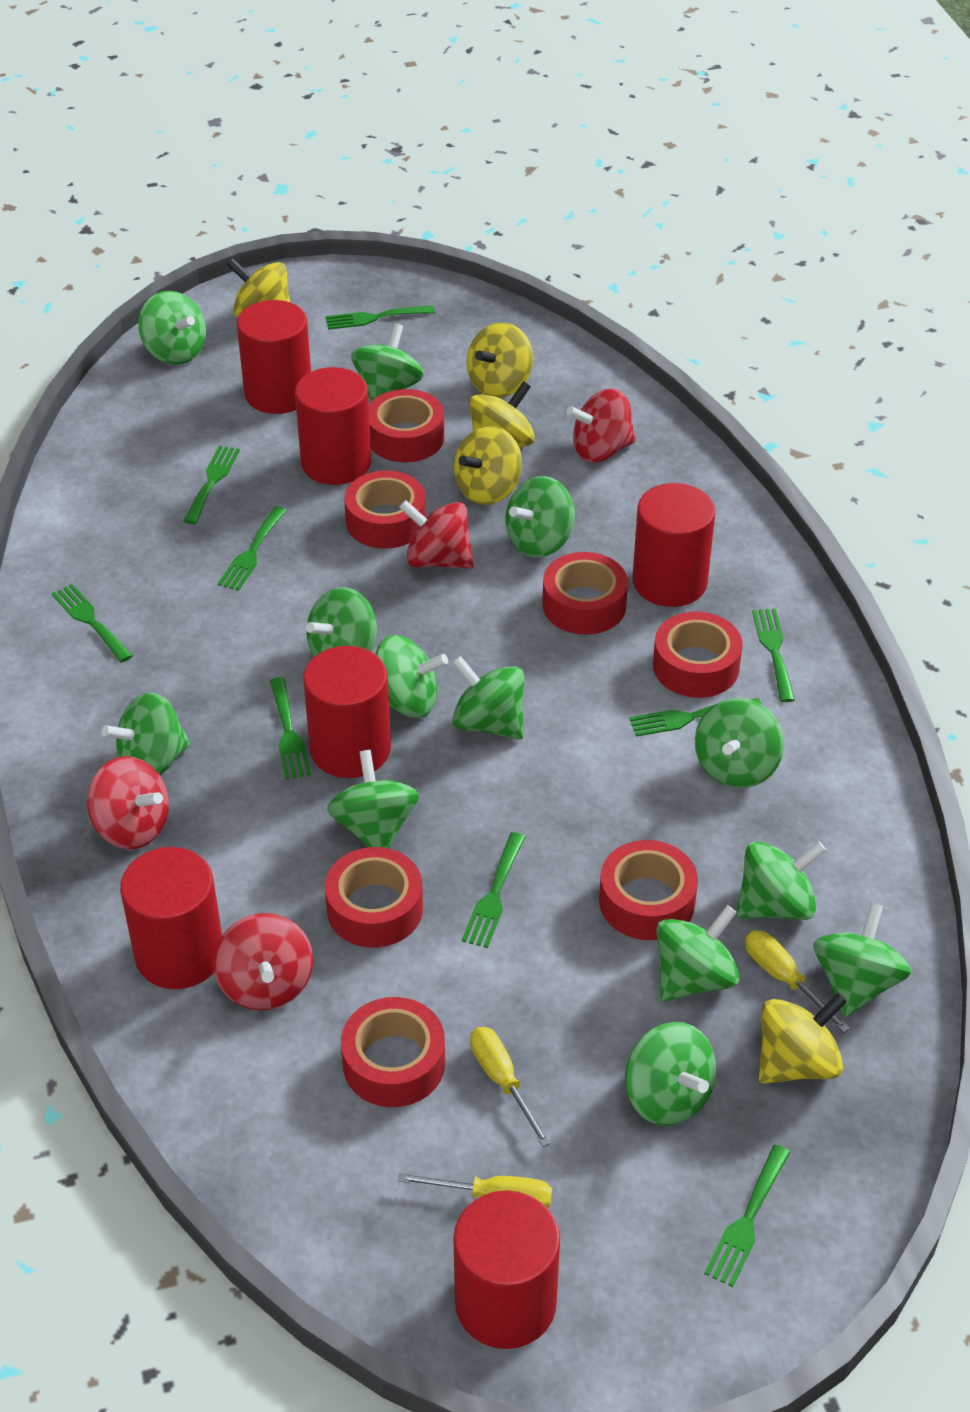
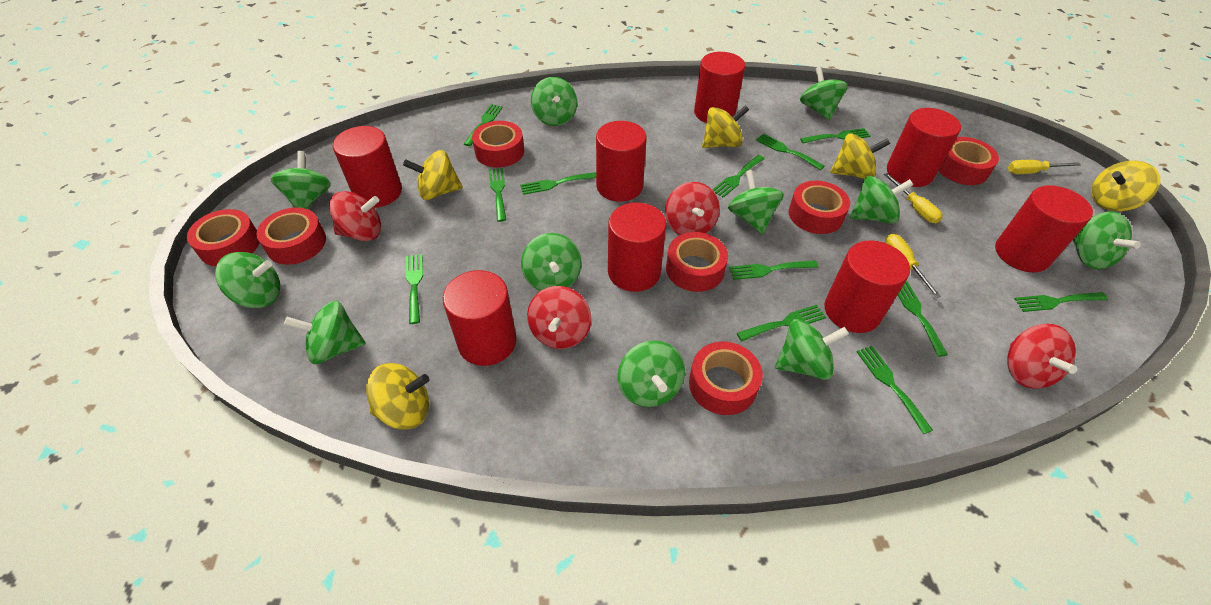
green fork: [52,584,133,663] [184,445,240,524] [218,506,287,591] [270,677,311,779] [325,306,435,330] [462,832,526,948] [629,698,762,737] [704,1145,790,1287] [752,609,795,702] = 9 -> [406,254,423,324] [464,104,503,146] [489,168,506,222] [520,172,596,195] [712,155,765,198] [729,260,818,280] [737,305,826,341] [756,134,825,170] [800,128,871,143] [856,346,933,434] [898,281,948,357] [1014,292,1108,312] = 12
green spinning top: [102,692,191,775] [138,291,206,365] [306,587,377,657] [327,750,419,848] [351,323,424,402] [376,635,448,718] [452,656,524,740] [505,476,575,557] [625,1022,716,1126] [656,905,740,1001] [695,698,784,788] [736,841,826,920] [813,903,911,1017] = 13 -> [215,252,280,308] [271,151,331,209] [284,301,366,364] [521,233,582,291] [531,77,577,126] [618,341,685,407] [728,170,784,234] [775,319,849,380] [800,66,848,120] [850,176,913,224] [1073,211,1141,269] = 11
red cylinder: [120,847,222,989] [237,300,311,414] [295,367,372,485] [303,646,391,778] [453,1190,560,1349] [633,483,715,607] = 6 -> [333,126,402,208] [443,270,517,366] [596,121,647,202] [608,202,667,292] [694,52,745,123] [824,240,910,333] [887,108,961,187] [995,185,1093,272] = 8

